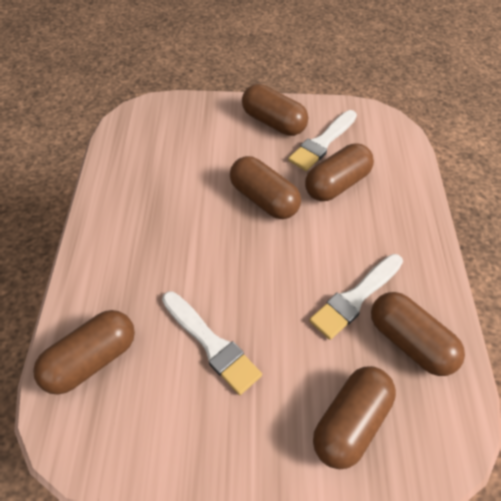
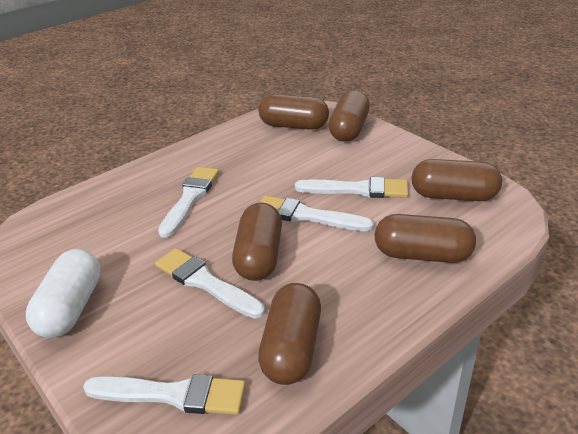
white brush: [162,291,262,395] [288,110,357,171] [309,254,403,340] = 3 -> [83,374,246,415] [155,248,265,318] [158,167,219,238] [260,196,374,231] [295,177,409,198] = 5
white capsule: none = 0 -> [26,249,101,338] = 1

